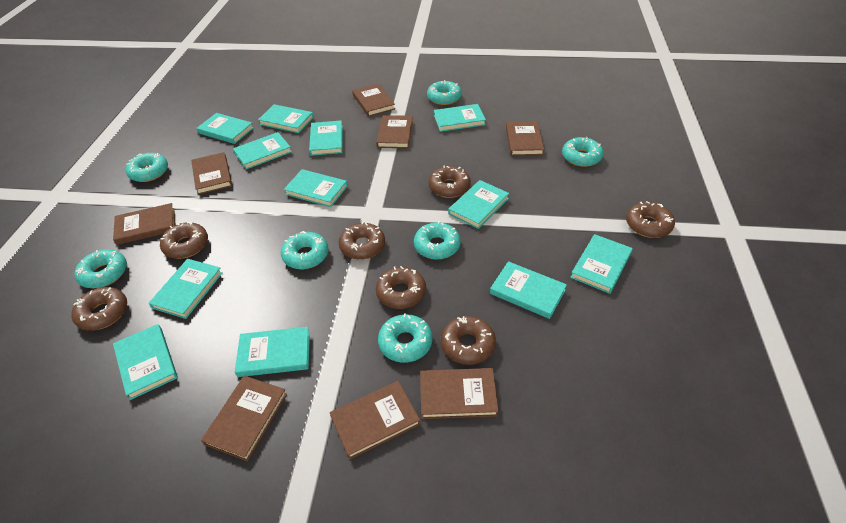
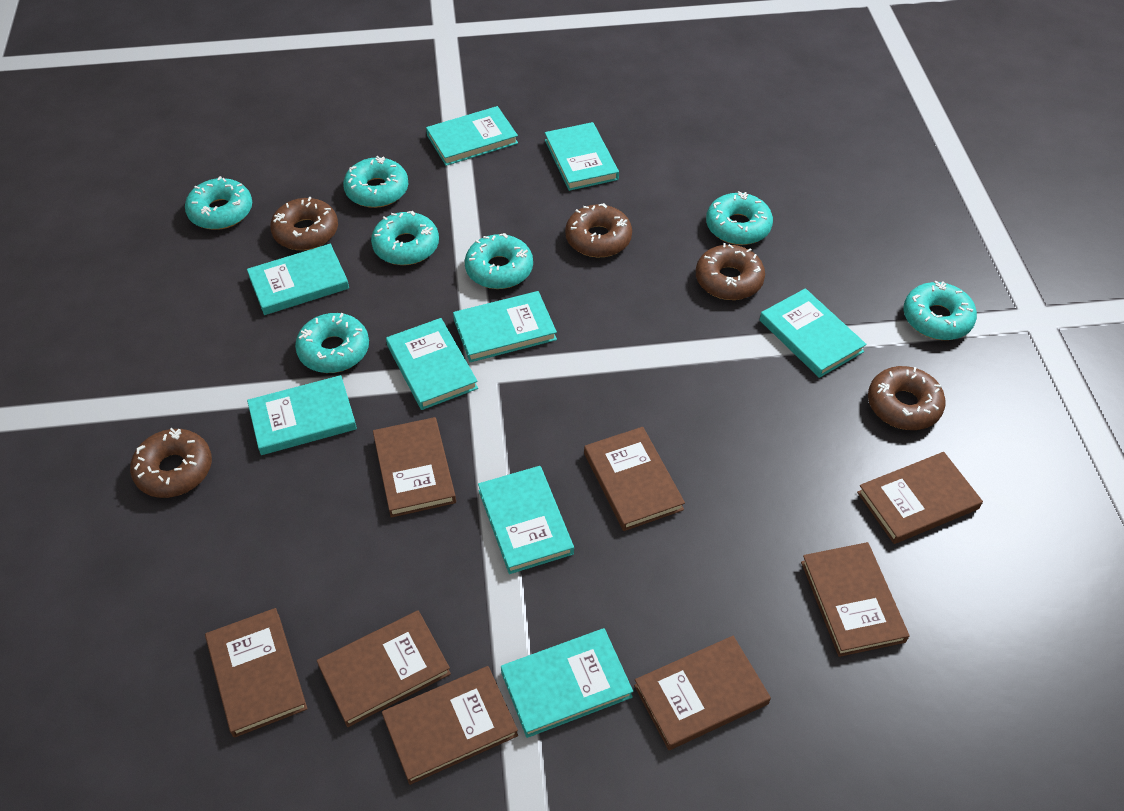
brown donut: [71,287,127,330] [160,222,208,259] [338,221,385,260] [376,266,426,309] [429,166,471,198] [441,316,496,365] [626,201,675,238] = 7 -> [130,428,212,498] [270,197,338,250] [565,203,632,257] [696,243,765,300] [868,366,946,430] = 5
turquoise book: [113,324,178,400] [149,259,223,319] [197,113,254,144] [233,132,292,170] [235,327,310,377] [258,104,314,133] [284,169,348,207] [309,120,343,156] [434,104,486,132] [448,180,509,229] [490,261,567,319] [570,234,633,294] = 12 -> [247,244,349,315] [247,375,357,455] [386,318,478,410] [426,106,518,166] [453,291,557,362] [478,466,574,574] [501,628,633,738] [545,122,619,191] [760,288,867,378] = 9

